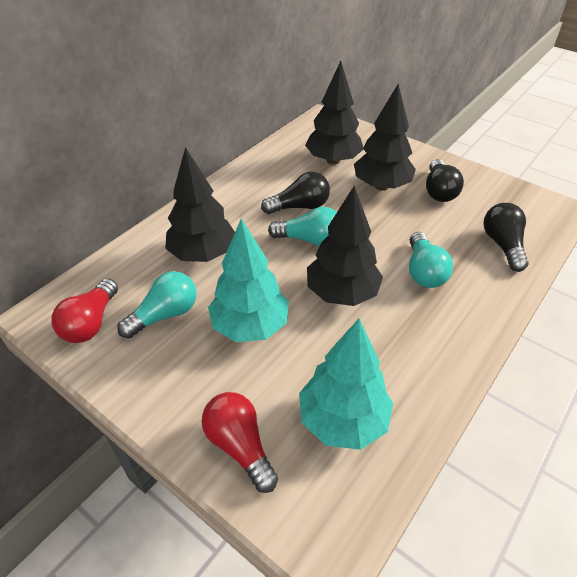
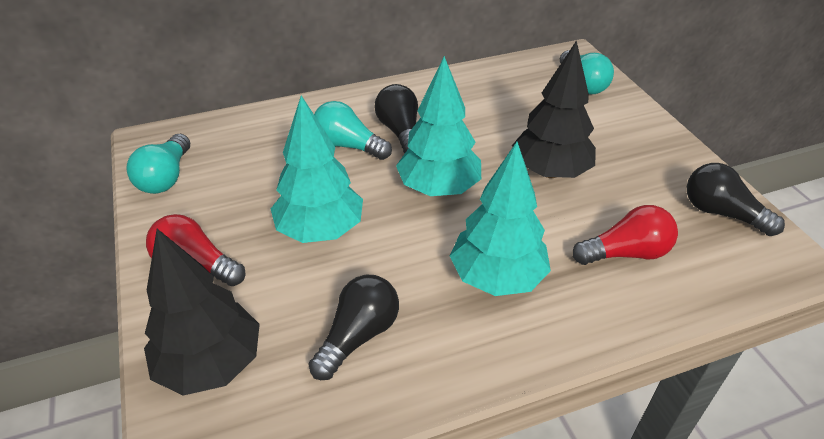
black tree: [165,147,235,262] [305,61,364,165] [307,186,383,306] [354,84,416,191] = 4 -> [144,229,260,396] [512,40,596,178] = 2
turquoise tree: [208,219,289,342] [299,319,393,450] = 2 -> [271,96,363,243] [396,56,481,196] [450,142,551,296] = 3

